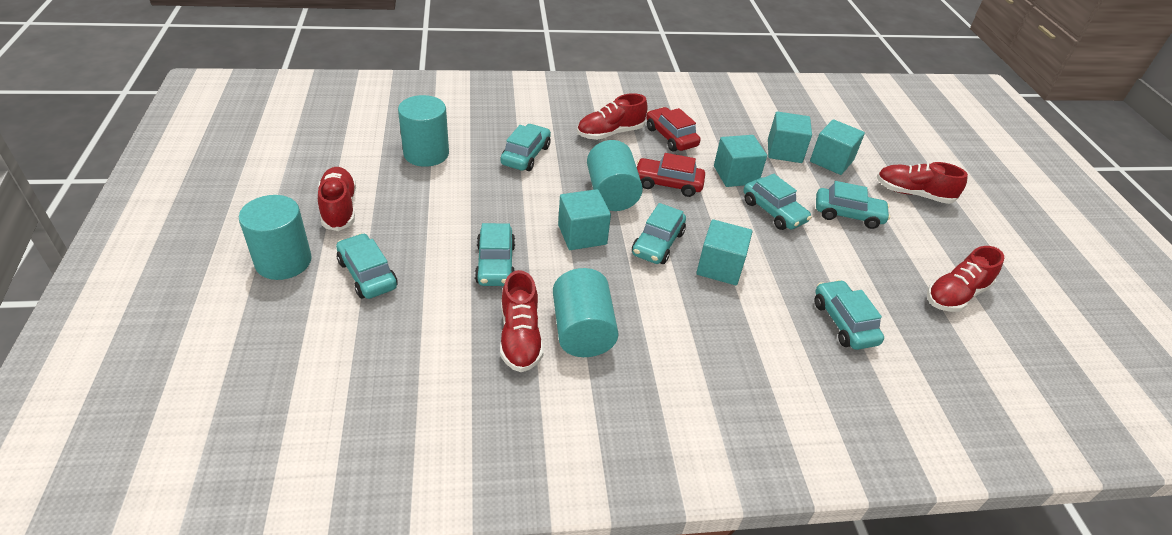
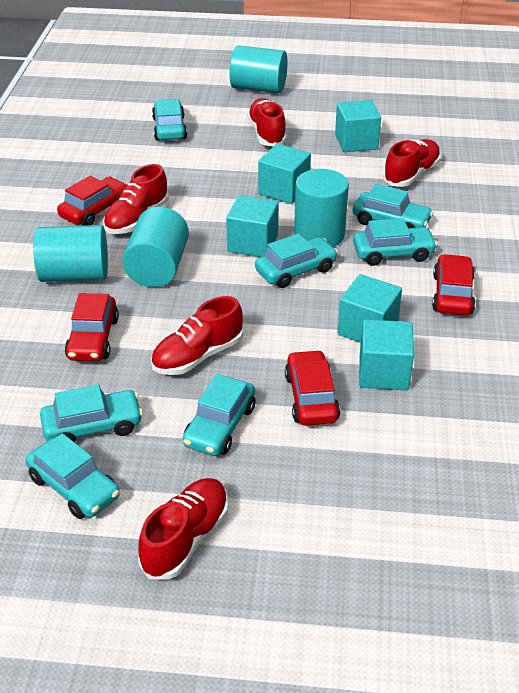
red car: [637,153,705,197] [646,107,700,151] = 2 -> [57,176,127,226] [65,293,119,361] [285,350,340,426] [432,254,476,315] = 4

